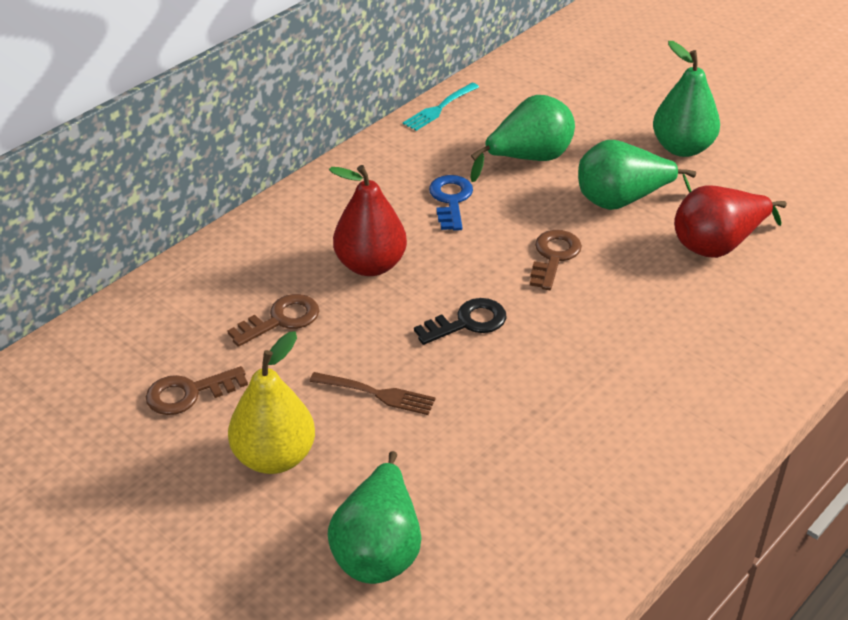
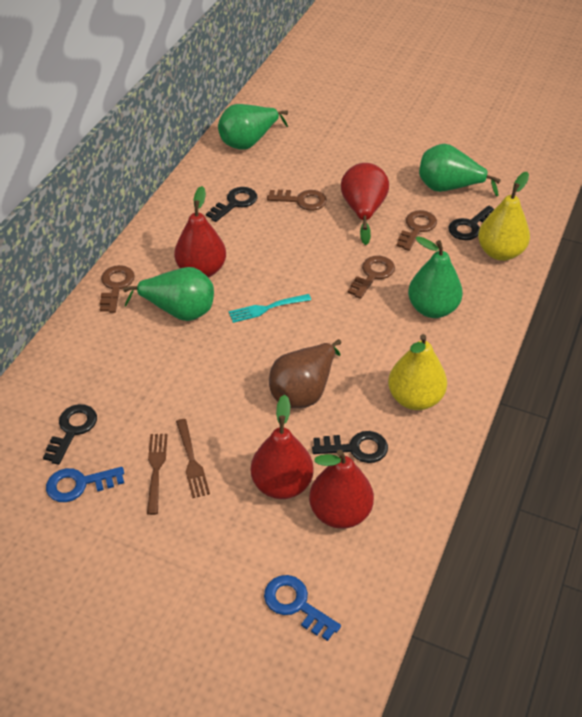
black key: [414,298,507,345] = 1 -> [43,404,97,465] [206,187,257,222] [312,431,388,463] [448,205,494,240] = 4
blue key: [429,175,473,231] = 1 -> [46,467,124,502] [264,575,341,641] = 2
brown fork: [309,372,435,415] = 1 -> [147,434,168,515] [176,419,210,498] = 2
brown key: [146,366,248,415] [227,294,319,347] [530,230,582,290] = 3 -> [100,265,135,313] [267,190,327,211] [348,256,395,299] [396,210,437,251] = 4
brown pear: none = 0 -> [269,339,341,408] = 1
red pear: [329,165,407,276] [674,185,787,258] = 2 -> [174,186,226,277] [251,395,314,499] [309,450,374,529] [341,163,389,245] = 4
yellow pear: [228,331,315,474] = 1 -> [388,334,447,410] [478,172,530,261] = 2

